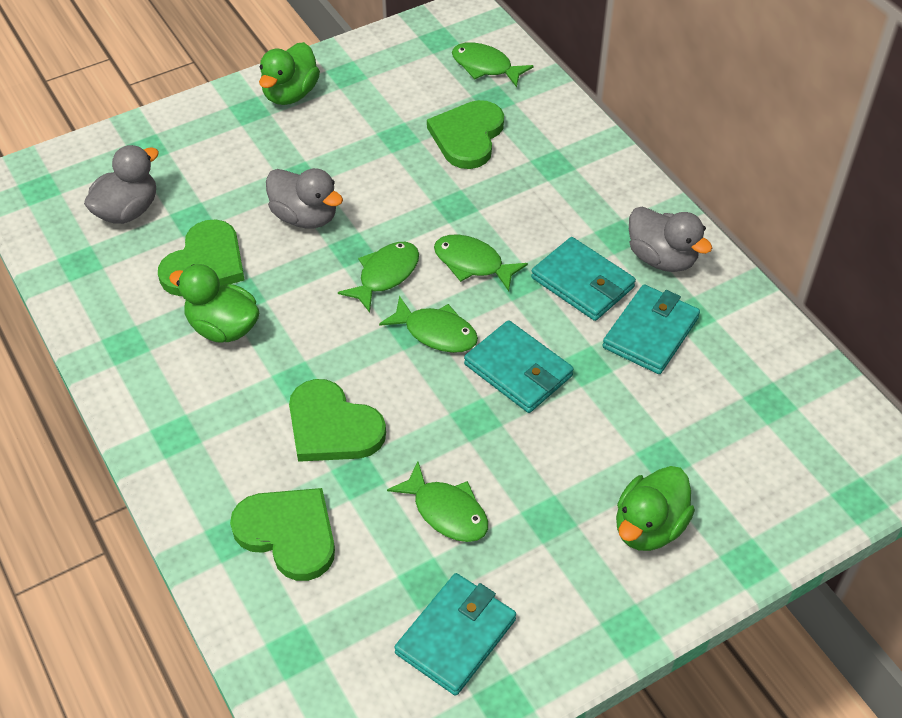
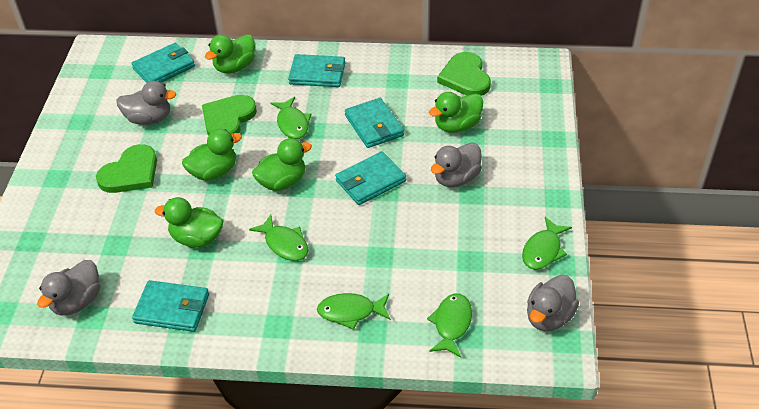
green duck: [169,264,259,343] [259,42,320,105] [616,466,695,551] = 3 -> [155,197,223,248] [182,129,242,181] [205,34,255,74] [252,138,312,191] [429,92,483,133] = 5
green heart: [158,219,245,296] [230,488,335,581] [289,379,386,462] [427,100,504,169] = 4 -> [96,144,157,193] [202,95,257,136] [437,52,491,96] = 3
grey duck: [84,145,159,224] [266,168,343,228] [629,207,712,272] = 3 -> [37,260,100,316] [116,81,176,125] [431,142,482,187] [527,275,579,331] = 4
turquoise wallet: [394,573,516,696] [464,320,574,413] [531,237,636,321] [602,284,700,374] = 4 -> [131,43,195,83] [132,280,209,332] [288,54,345,87] [335,151,406,205] [345,98,404,148] = 5

